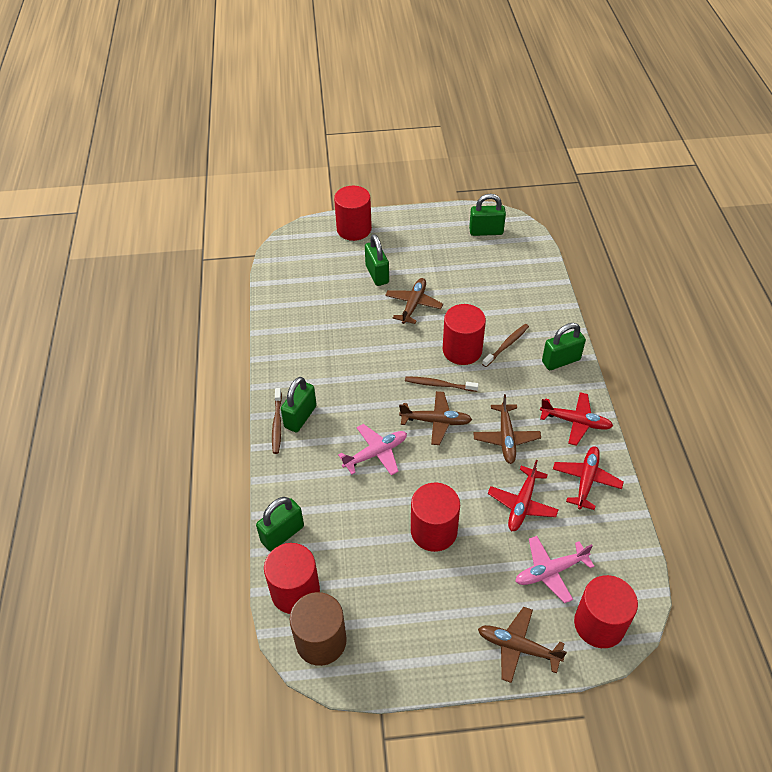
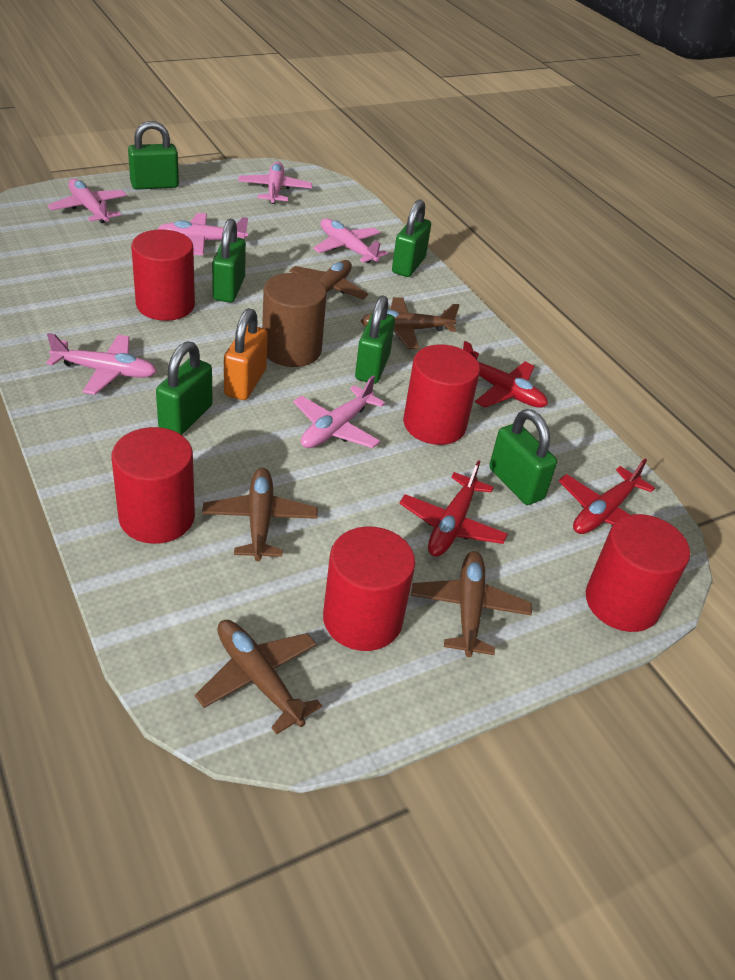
brown plane: [385,278,443,324] [399,391,472,445] [473,394,541,464] [478,607,567,683] = 4 -> [195,620,322,734] [202,468,318,561] [289,260,368,299] [361,297,460,349] [411,551,532,657] = 5
brown toothbrush: [272,388,282,454] [405,376,479,392] [482,324,529,367] = 3 -> none = 0
green padlock: [256,497,304,551] [281,377,317,432] [365,234,389,286] [469,194,506,236] [542,323,586,370] = 5 -> [128,121,179,190] [156,341,213,435] [212,219,246,303] [355,295,395,384] [392,199,431,277] [489,409,557,505] = 6
orange padlock: none = 0 -> [224,308,268,400] = 1
pink plane: [338,424,407,476] [515,536,594,603] = 2 -> [46,333,157,395] [47,179,127,223] [157,213,248,255] [238,162,312,204] [293,375,385,448] [313,218,388,263] = 6

